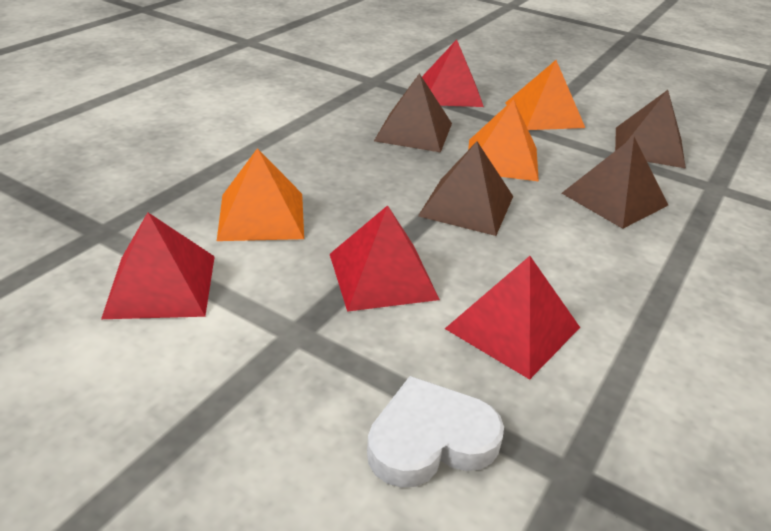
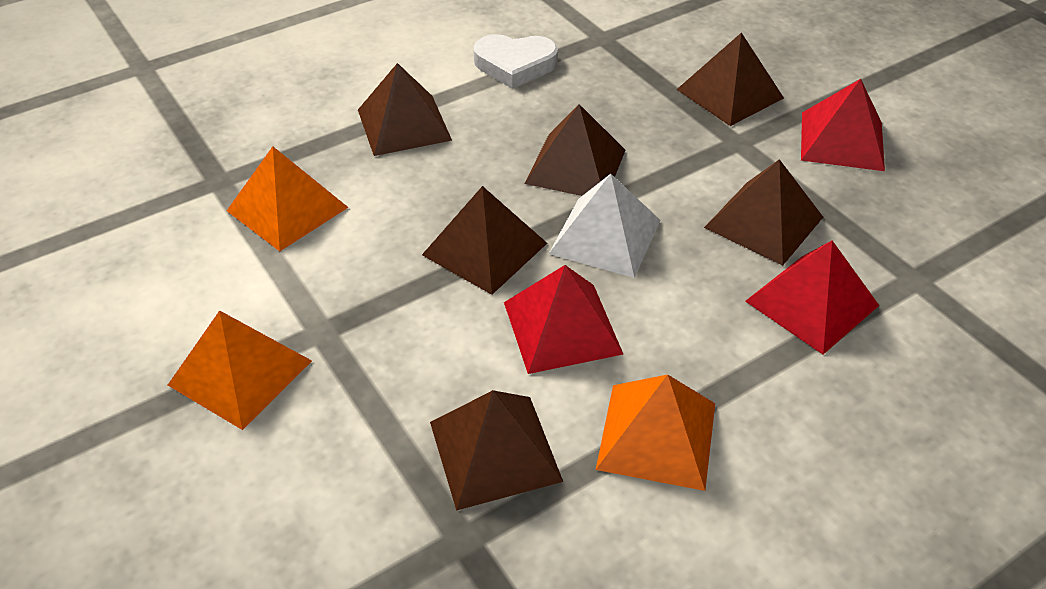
brown pyramid: [374,73,452,153] [418,141,513,236] [562,137,668,229] [615,90,686,169] = 4 -> [358,63,452,156] [422,186,547,295] [430,390,563,511] [524,104,626,196] [676,33,784,126] [704,159,823,266] = 6
red pyramid: [101,212,215,319] [330,205,440,312] [422,39,484,107] [445,256,580,380] = 4 -> [504,265,623,374] [745,240,879,355] [801,79,885,171] = 3
white pyramid: none = 0 -> [549,174,660,278] = 1

